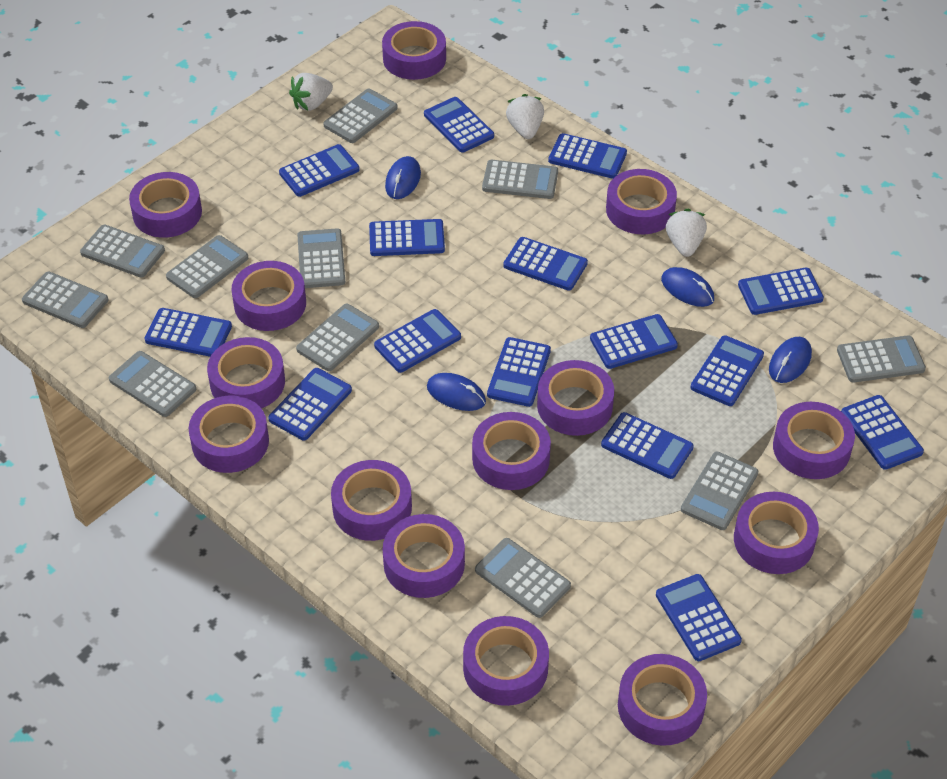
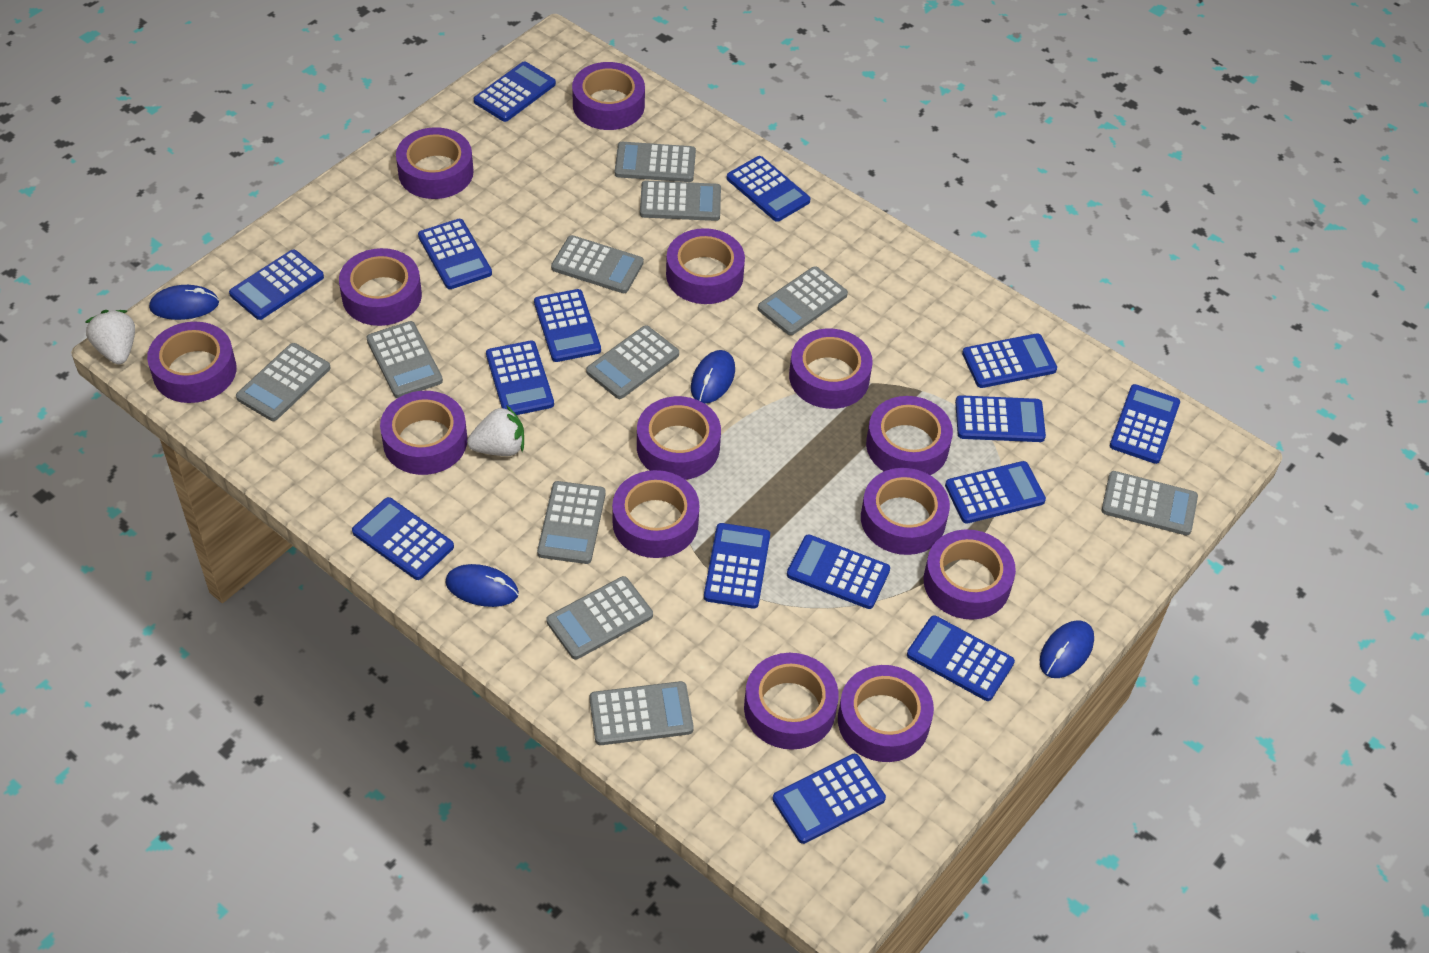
white strawberry: [289,73,333,111] [506,94,544,139] [666,209,707,257] = 3 -> [85,310,135,364] [467,405,524,456] = 2

